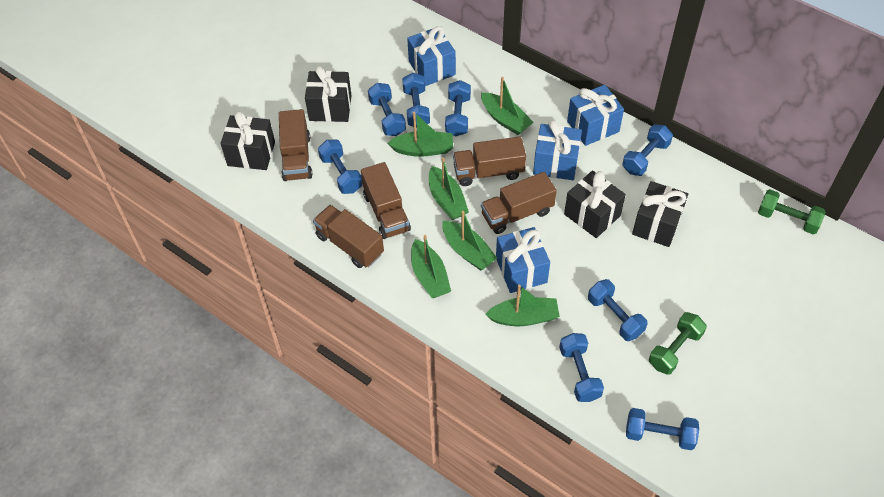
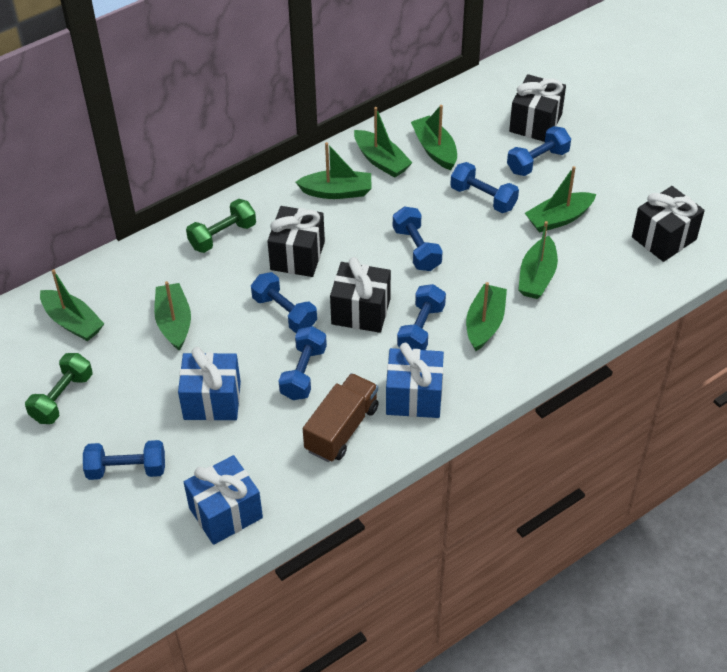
blue dumbbell: [318,140,363,194] [368,83,406,136] [402,73,430,128] [445,80,471,136] [559,333,604,402] [588,279,647,341] [622,124,673,176] [626,408,699,450] = 8 -> [83,440,165,480] [251,272,317,333] [279,326,327,400] [393,207,443,271] [397,284,446,350] [450,162,519,213] [507,126,571,176] = 7
blue gift: [407,26,456,86] [496,227,550,293] [533,120,582,180] [567,85,624,146] = 4 -> [178,347,241,421] [184,455,263,545] [386,343,444,418] = 3
brown truck: [279,109,313,181] [313,205,384,268] [361,162,411,239] [453,137,526,186] [481,172,557,234] = 5 -> [303,373,379,462] = 1
green boat: [388,112,453,157] [411,235,451,298] [429,158,469,220] [442,211,497,271] [481,77,534,135] [485,285,560,326] = 6 -> [40,269,104,341] [154,281,191,351] [296,142,372,199] [354,107,413,178] [411,105,457,170] [466,282,507,351] [518,221,558,299] [525,166,596,233] = 8

